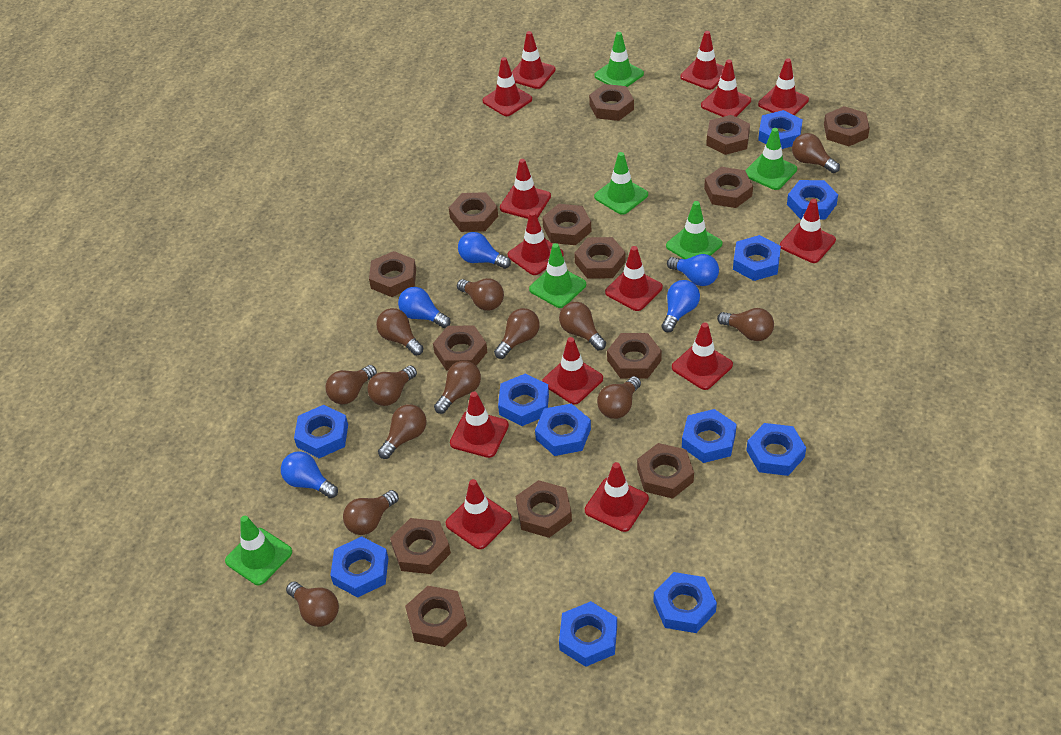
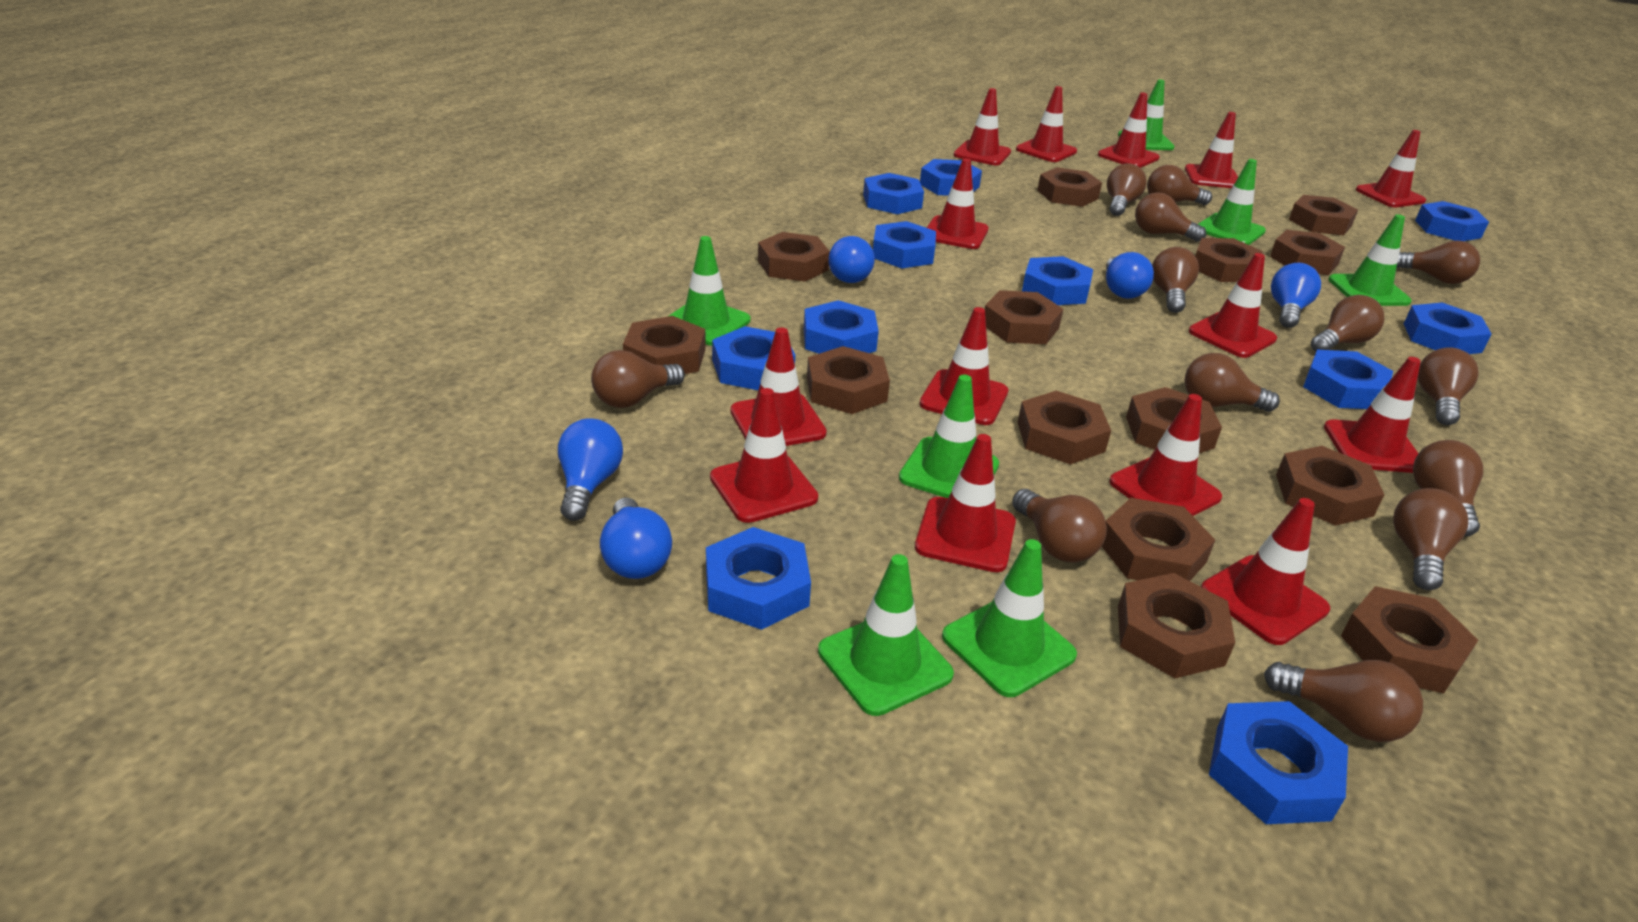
green traffic cone: [225,516,292,585] [529,243,586,308] [594,32,644,87] [594,152,648,215] [666,201,722,259] [745,128,797,190] = 6 -> [667,236,751,346] [818,554,954,716] [899,375,999,498] [942,539,1077,697] [1118,79,1175,150] [1197,159,1266,245] [1328,214,1412,306] = 7

